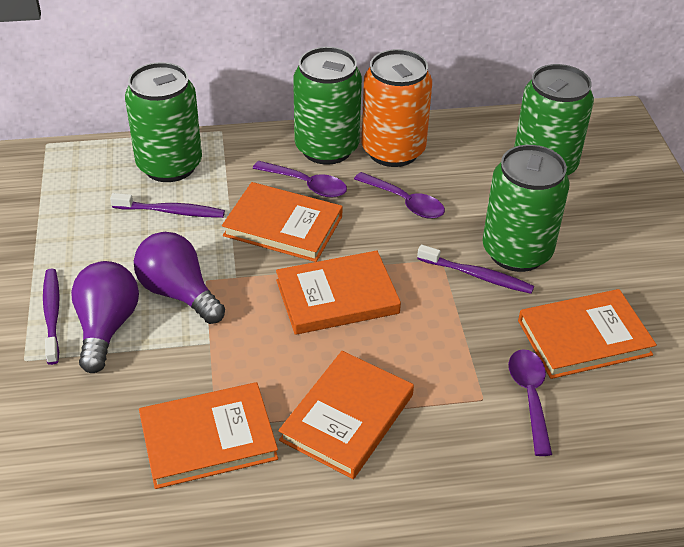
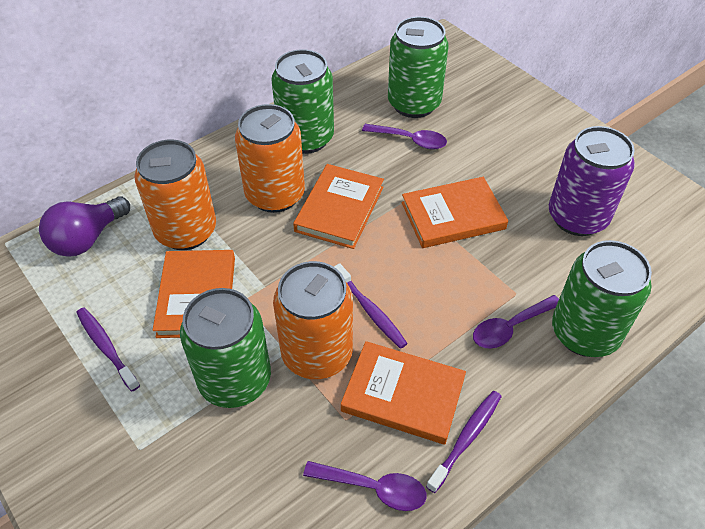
orange book: [139,382,278,489] [222,182,343,262] [276,251,401,335] [278,351,414,479] [518,289,657,379] = 5 -> [153,250,235,338] [293,164,384,249] [341,341,466,445] [402,177,508,248] = 4
orange can: [361,49,432,167] = 1 -> [135,140,216,250] [235,104,305,213] [273,261,353,379] = 3
purple can: none = 0 -> [549,126,635,236] = 1
purple light bulb: [71,261,139,373] [134,232,225,324] = 2 -> [39,196,130,257] = 1

